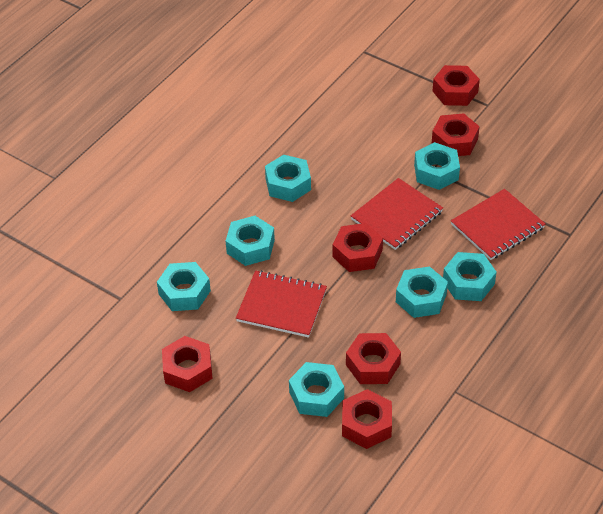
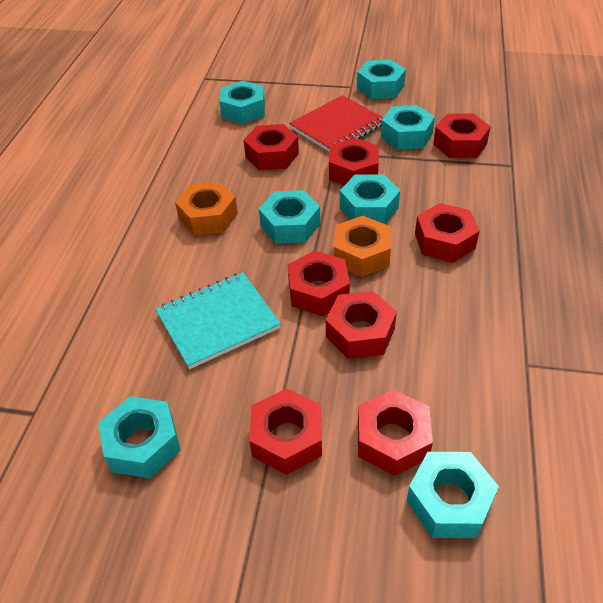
orange nut: none = 0 -> [175,182,238,235] [334,216,391,277] = 2
red notebook: [236,270,327,338] [351,178,443,250] [451,189,545,260] = 3 -> [289,95,384,152] = 1
red nut: [162,336,213,392] [333,223,383,272] [342,389,392,449] [346,333,401,384] [431,113,480,156] [432,65,480,106] = 6 -> [244,124,299,170] [249,388,322,475] [288,251,350,316] [326,291,397,359] [329,138,379,185] [358,389,433,476] [415,203,480,263] [433,113,491,158] = 8
turquoise notebook: none = 0 -> [155,272,281,369] = 1

